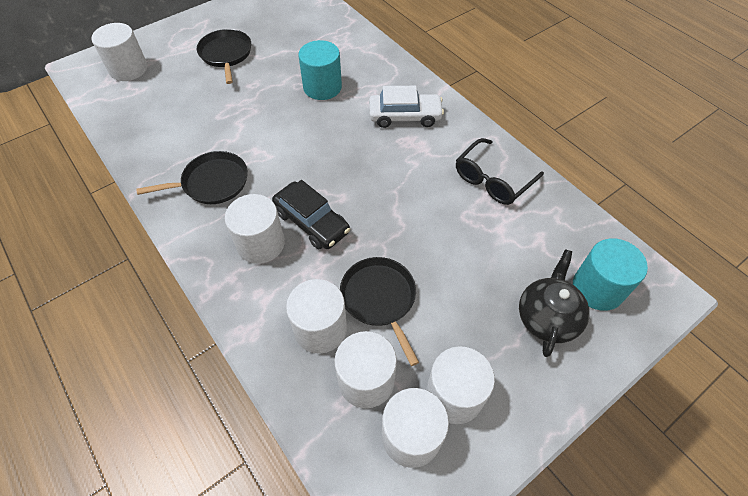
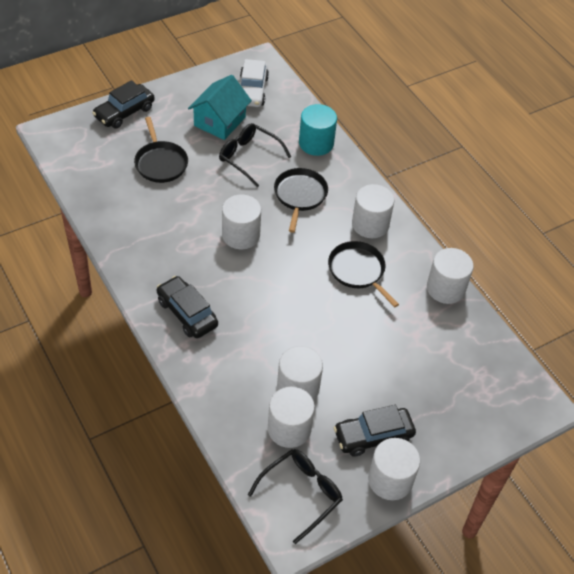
black car: [272,180,350,249] = 1 -> [92,80,155,129] [157,276,218,338] [334,405,416,457] = 3
black glasses: [456,138,544,205] = 1 -> [219,123,291,187] [248,449,343,544] = 2
black teapot: [519,249,590,357] = 1 -> none = 0
turquoise cylinder: [298,40,342,100] [573,238,648,311] = 2 -> [299,104,337,156] = 1
turquoise house: none = 0 -> [188,75,252,140] = 1

